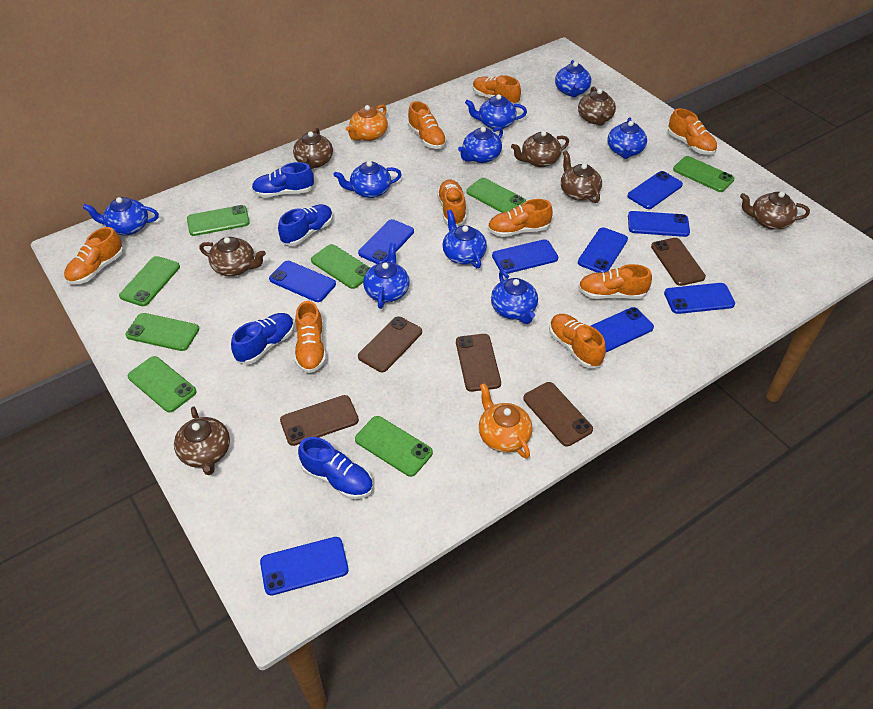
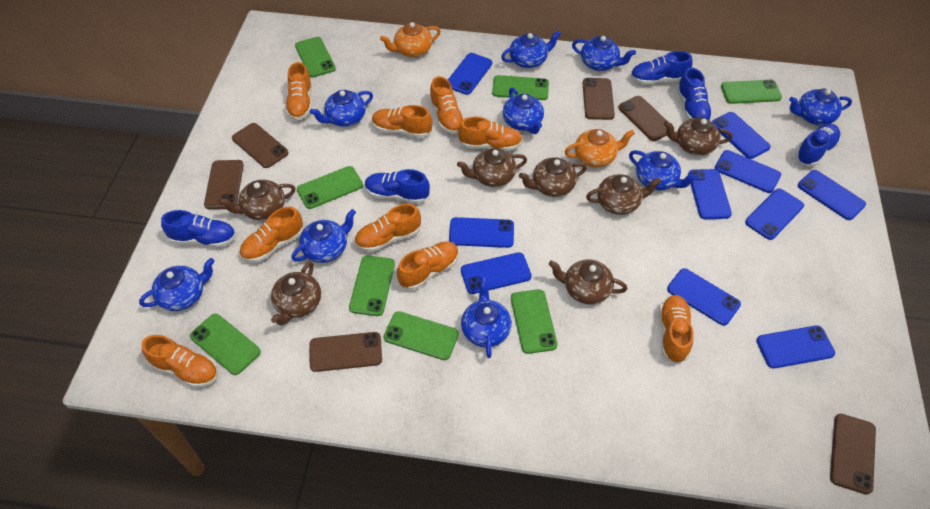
blue phone: [260,537,349,596] [269,261,336,302] [358,219,414,264] [492,239,558,274] [578,227,628,273] [591,307,654,352] [627,171,683,209] [628,211,690,237] [664,283,735,314] = 9 -> [448,53,492,95] [449,217,514,248] [461,252,532,294] [667,268,741,326] [688,169,732,219] [712,112,771,159] [715,150,781,193] [745,189,804,240] [756,325,835,369] [798,170,866,220] = 10
blue shoe: [231,313,294,364] [252,162,314,198] [278,204,333,246] [298,437,373,499] = 4 -> [161,210,236,247] [365,169,430,204] [630,51,693,85] [677,67,713,120] [795,124,841,167] = 5
brown phone: [280,395,359,446] [358,316,422,372] [456,334,501,392] [523,382,593,446] [651,238,706,286] = 5 -> [204,160,244,209] [232,123,289,168] [310,332,382,372] [583,78,615,120] [618,96,674,141] [830,414,876,495] = 6

